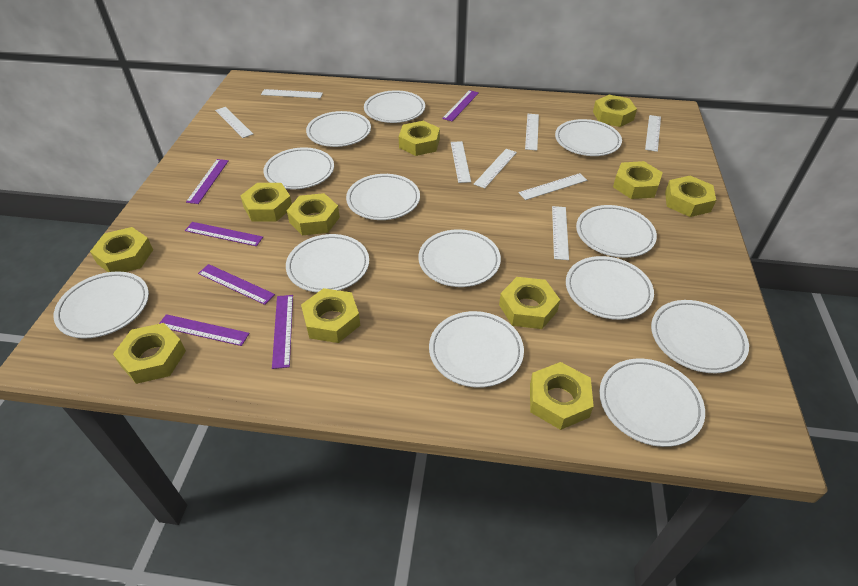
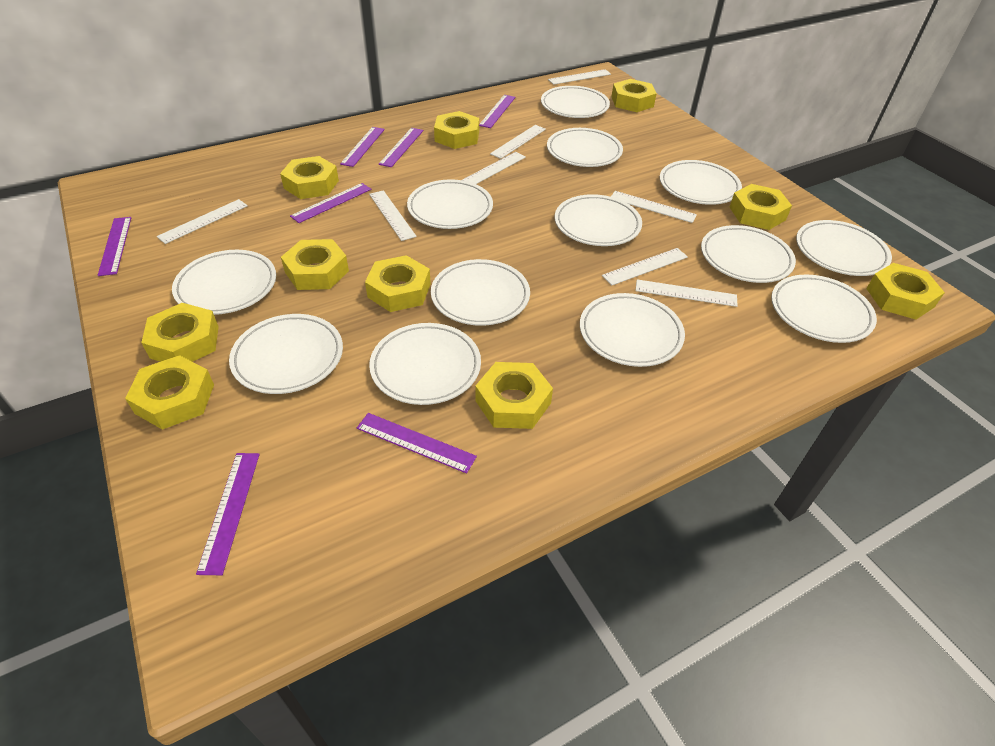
purple ruler: [159,314,249,346] [185,222,263,246] [186,159,229,204] [198,264,275,305] [272,295,293,369] [442,90,479,121] = 6 -> [98,217,131,276] [196,453,260,575] [290,183,371,223] [340,127,385,167] [357,413,477,474] [379,128,424,167] [479,95,516,128] = 7
yellow nut: [90,227,153,272] [113,323,186,384] [241,183,292,222] [287,193,340,235] [301,288,360,343] [399,121,440,156] [499,277,560,329] [530,362,594,430] [593,95,637,127] [613,161,663,199] [665,176,716,217] = 11 -> [125,355,214,430] [141,303,219,362] [280,156,339,199] [281,239,349,290] [365,255,431,312] [434,111,479,149] [475,362,553,429] [612,79,657,112] [729,184,792,230] [866,263,945,320] = 10

